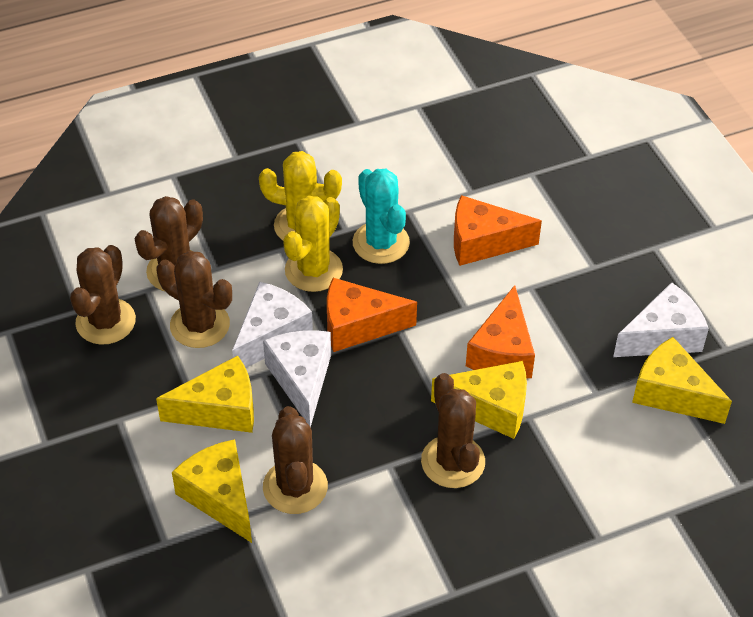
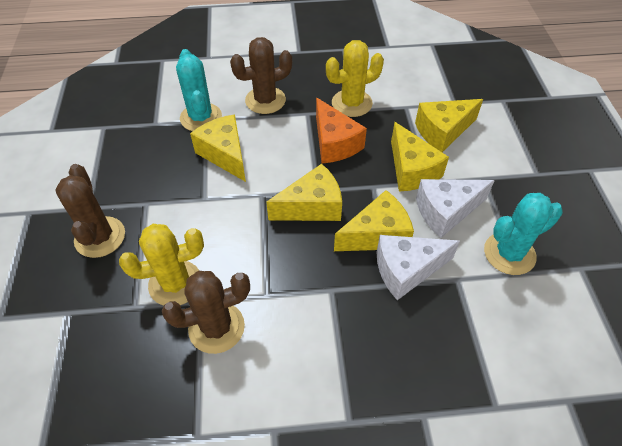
brown cactus: [70,245,136,345] [134,196,203,291] [157,251,232,348] [263,406,328,514] [421,373,485,488] = 5 -> [55,164,125,258] [162,271,250,354] [230,37,292,114] = 3
orange cheese: [327,278,417,352] [454,195,542,266] [466,285,535,378] = 3 -> [316,98,367,163] = 1
turquoise cactus: [353,169,410,264] = 1 -> [176,49,222,131] [484,193,563,275] = 2
white cheese: [232,282,313,368] [263,330,331,427] [613,282,709,357] = 3 -> [376,235,460,300] [416,179,495,238] = 2
yellow cheese: [156,356,254,433] [172,439,252,543] [431,361,527,439] [632,337,732,424] = 4 -> [190,114,246,182] [266,164,342,221] [334,190,414,251] [391,122,449,191] [415,99,483,152] = 5

